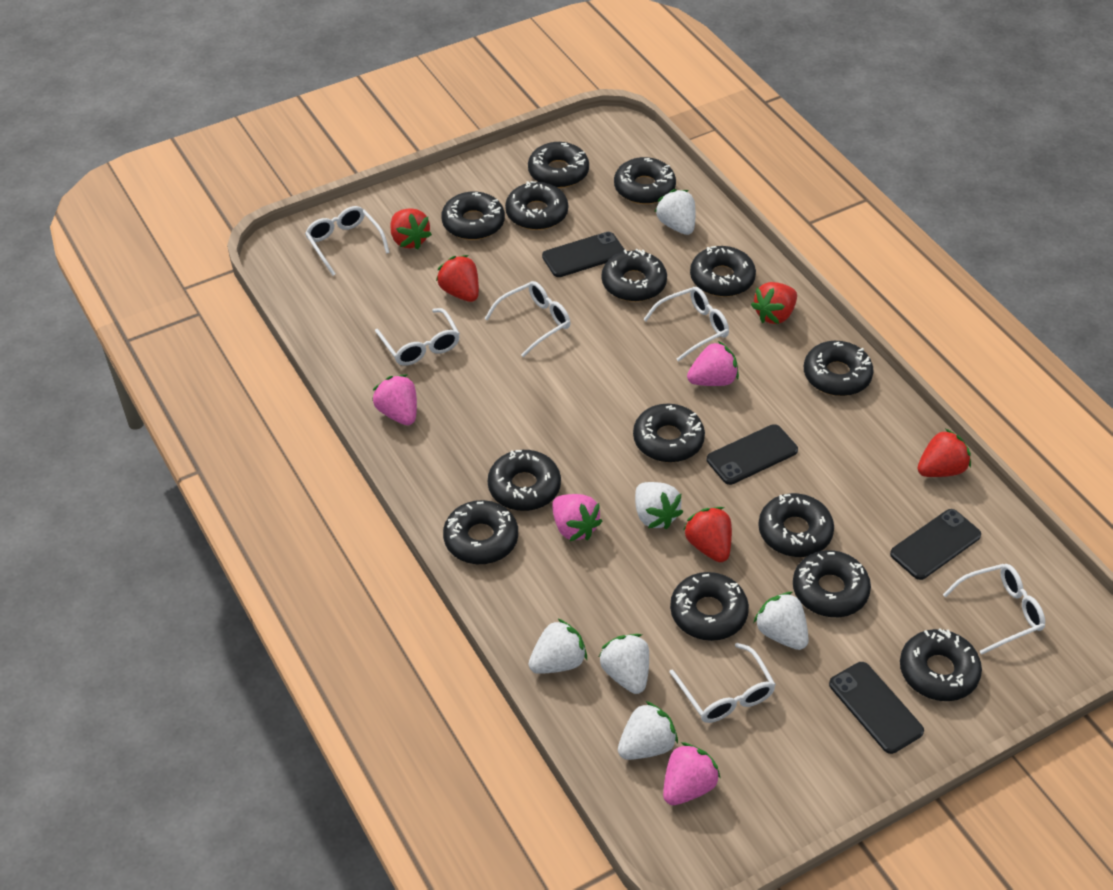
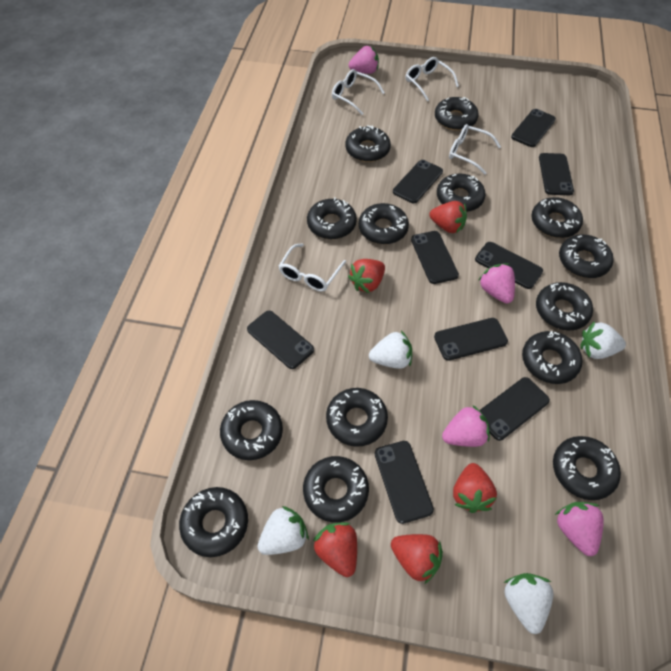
black phone: [542,232,625,277] [707,424,798,485] [829,662,924,754] [890,509,981,580] = 4 -> [247,311,314,369] [375,441,434,524] [393,160,443,203] [411,231,459,284] [434,318,508,361] [475,242,543,289] [480,377,550,441] [511,109,556,147] [539,153,574,195] = 9
white glasses: [305,206,390,276] [375,308,460,366] [484,281,570,357] [643,287,729,362] [670,643,776,723] [943,564,1045,655] = 6 -> [279,243,346,291] [332,69,385,115] [405,57,459,101] [449,124,501,175] = 4
white strawberry: [528,619,587,674] [599,634,649,694] [618,701,678,760] [635,482,683,530] [655,189,696,235] [753,592,809,650] = 6 -> [258,506,309,555] [369,331,412,369] [504,573,553,634] [580,322,626,359] = 4

